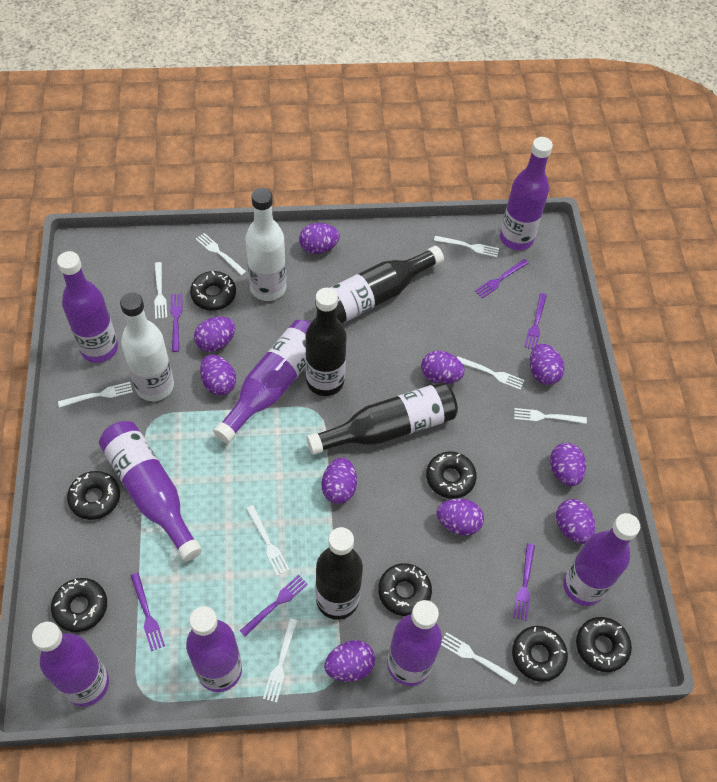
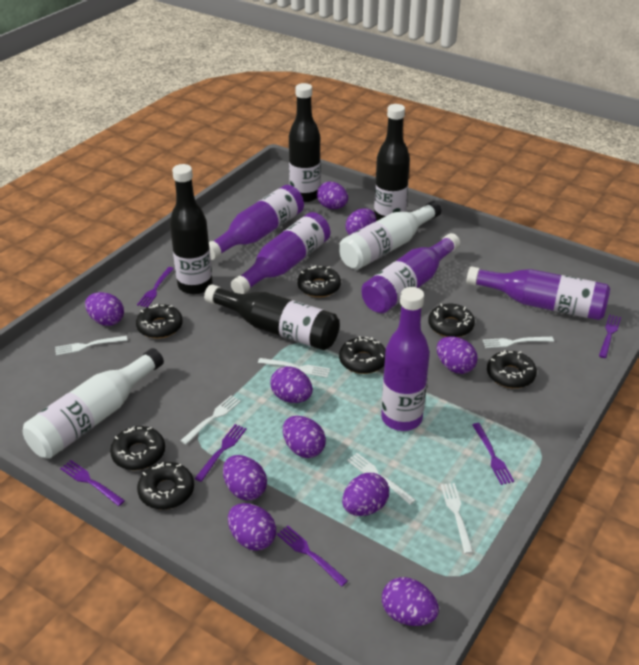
purple bottle: [32,621,109,707] [57,251,118,363] [99,421,202,562] [186,606,242,692] [213,320,310,443] [387,600,442,686] [500,137,553,250] [563,513,640,606] = 8 -> [209,185,304,260] [231,212,330,294] [361,233,460,313] [381,287,430,431] [466,266,610,320] = 5
white fork: [58,382,133,408] [154,262,167,319] [196,233,246,276] [246,505,290,576] [263,618,297,703] [434,236,499,257] [441,632,518,685] [457,356,524,390] [514,408,587,424] = 9 -> [55,336,127,355] [180,395,241,444] [258,358,330,378] [347,453,416,505] [441,483,473,554] [483,337,554,348] = 6

